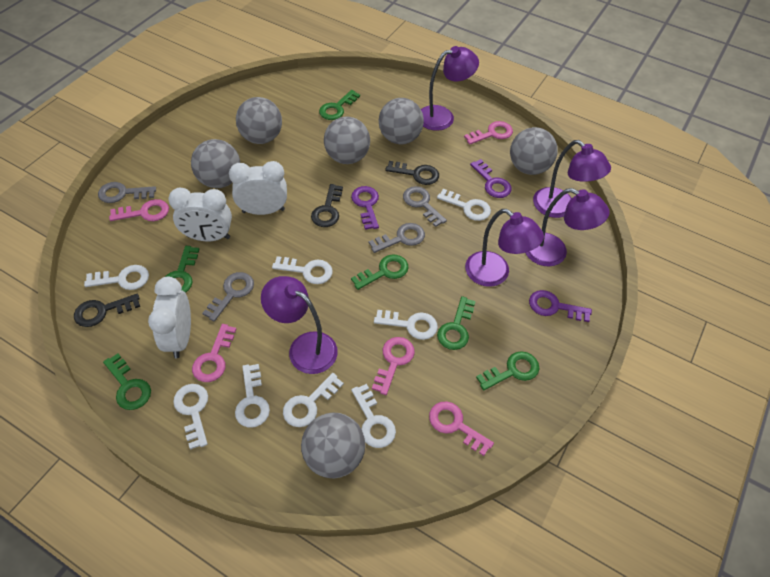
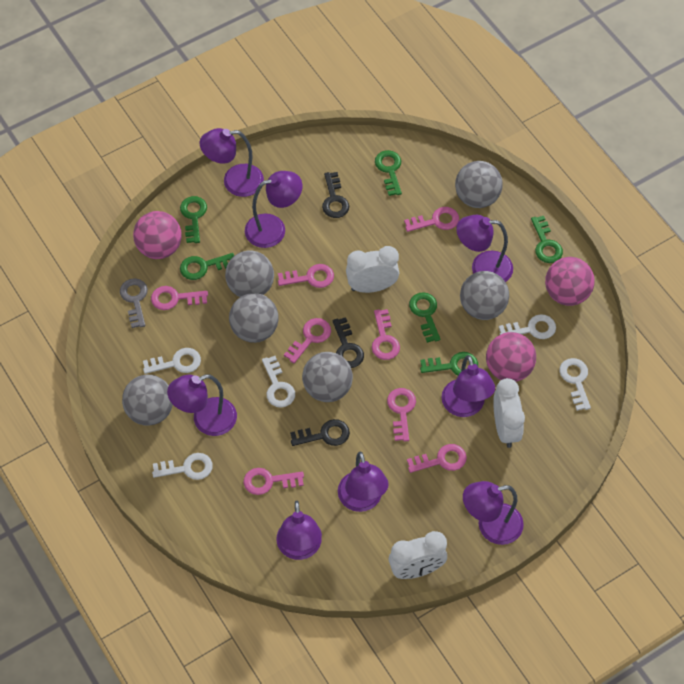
grey key: [98,182,156,203] [202,272,254,321] [369,223,425,253] [403,186,447,227] = 4 -> [120,278,148,328] = 1
pink ball: none = 0 -> [133,211,182,259] [486,332,536,382] [545,257,595,306] = 3
pink key: [109,199,169,221] [192,324,236,382] [372,337,415,395] [429,401,494,456] [464,121,513,145] = 5 -> [151,286,208,310] [244,468,304,495] [278,264,334,288] [284,318,331,363] [372,309,400,360] [387,388,416,441] [404,207,459,232] [407,444,467,473] = 8
purple key: [351,186,379,230] [470,159,512,198] [529,290,592,322] = 3 -> none = 0
purple lamp: [261,276,338,374] [421,46,479,131] [465,209,544,287] [526,188,610,266] [533,140,611,218] = 5 -> [167,374,237,436] [200,128,264,197] [245,171,302,248] [276,500,322,560] [338,452,389,512] [441,355,495,417] [456,215,513,282] [463,481,524,545] = 8
white key: [84,265,149,290] [173,384,208,450] [235,364,270,428] [272,256,333,284] [283,373,344,427] [351,384,396,448] [374,310,438,340] [437,189,491,221] = 8 -> [143,348,201,374] [152,453,213,480] [262,356,295,408] [499,314,556,339] [560,358,591,411] = 5

